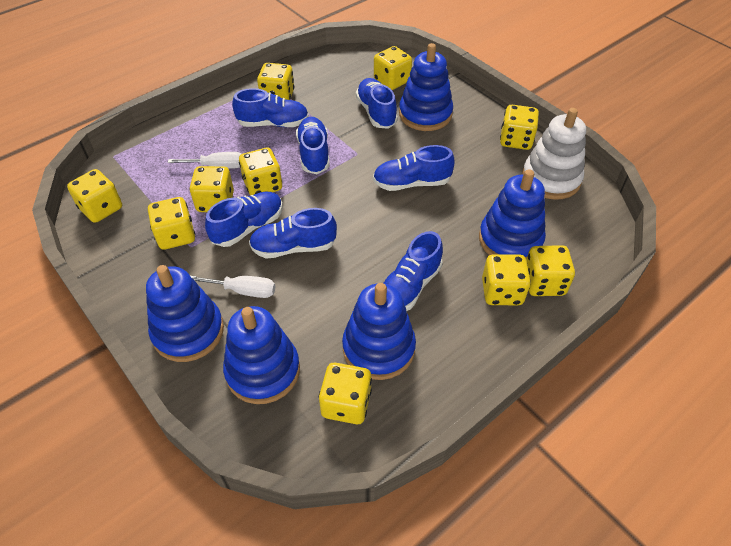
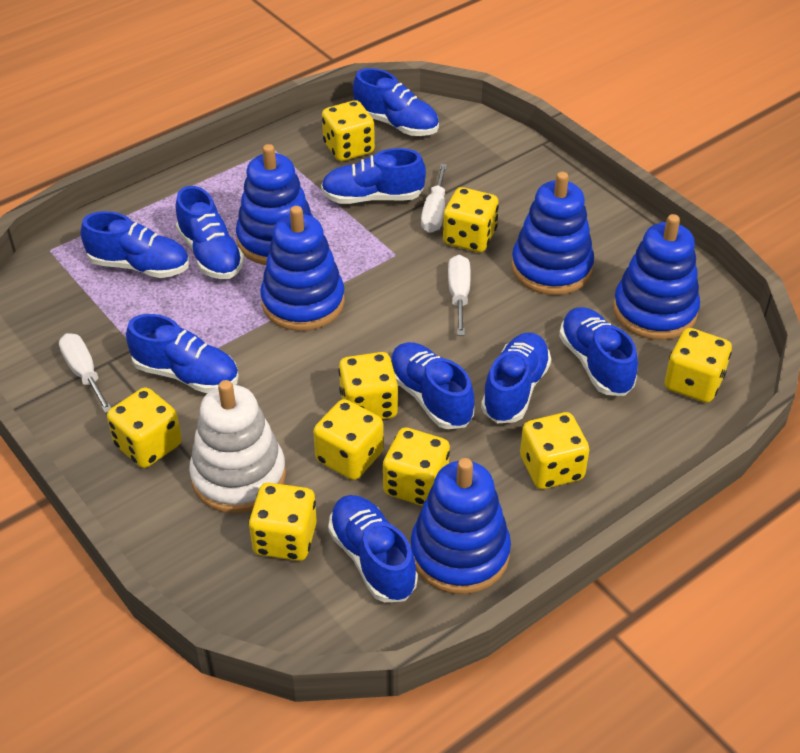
blue shoe: [205,191,283,247] [232,88,309,127] [249,208,337,258] [296,117,330,174] [356,78,398,129] [373,145,454,191] [383,231,443,311] = 7 -> [81,211,189,278] [126,314,239,393] [176,186,244,279] [321,148,426,204] [328,495,418,602] [353,68,439,136] [391,342,474,429] [481,332,551,423] [559,307,638,396] = 9
white screwdriver: [168,152,241,169] [191,276,275,298] = 2 -> [59,333,111,414] [421,164,447,233] [448,255,471,336] = 3
yellow dice: [67,169,122,223] [148,197,195,250] [190,166,234,212] [239,148,282,195] [257,63,294,100] [319,363,372,424] [374,46,412,90] [482,254,531,305] [500,105,539,150] [526,245,575,296] = 10 -> [107,387,182,468] [249,483,317,561] [313,399,384,480] [322,100,375,161] [338,352,398,420] [383,427,450,506] [443,187,499,252] [520,412,589,489] [665,328,732,403] = 9

